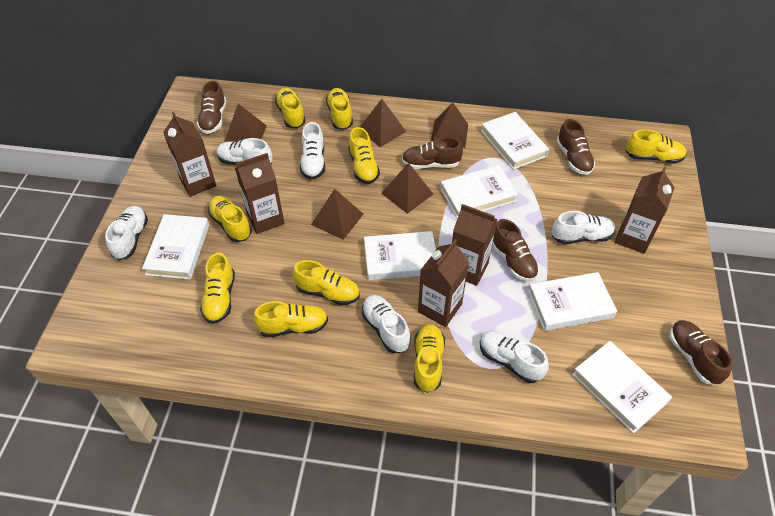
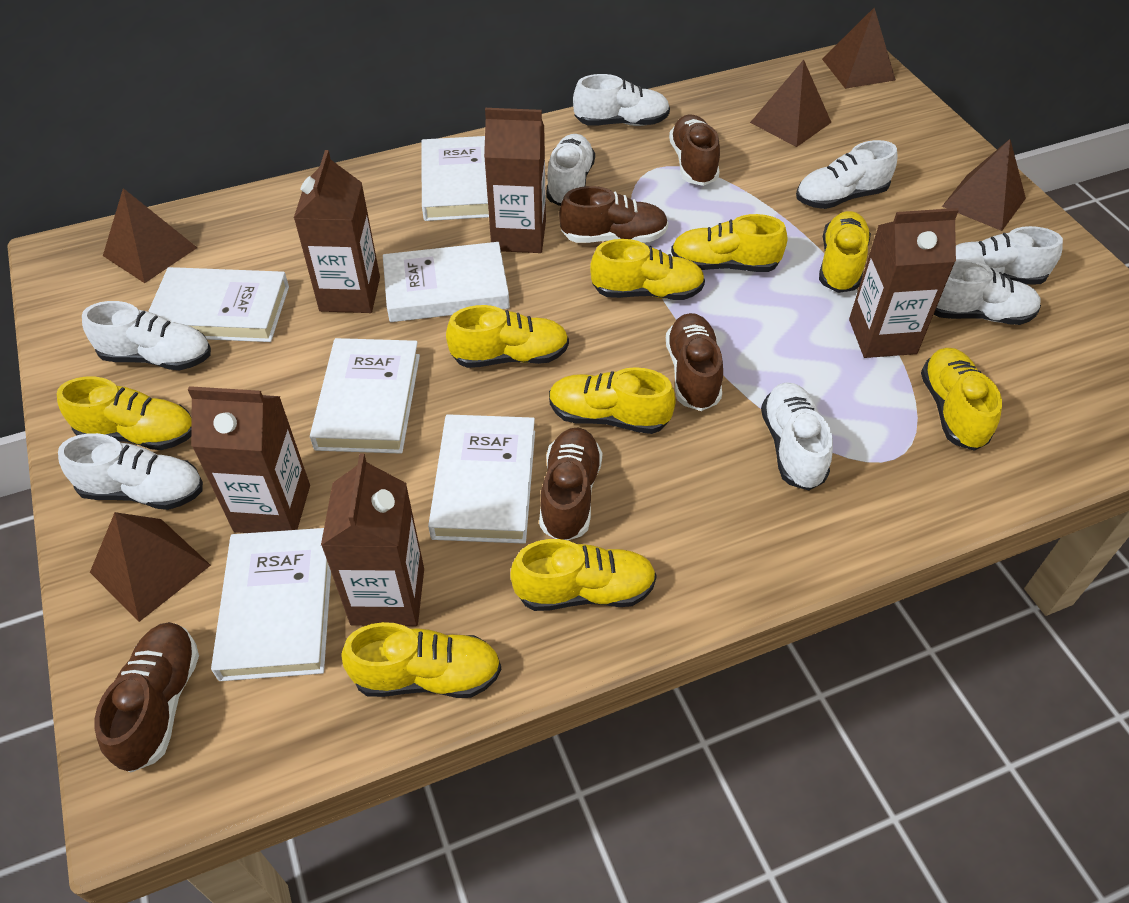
white shoe: [105,206,148,260] [216,138,273,165] [300,122,325,180] [362,295,411,353] [480,331,549,383] [552,211,616,244] = 6 -> [58,433,203,510] [82,301,211,370] [546,134,595,206] [573,74,670,126] [761,383,833,491] [796,140,897,209] [934,259,1041,325] [956,226,1063,285] = 8

